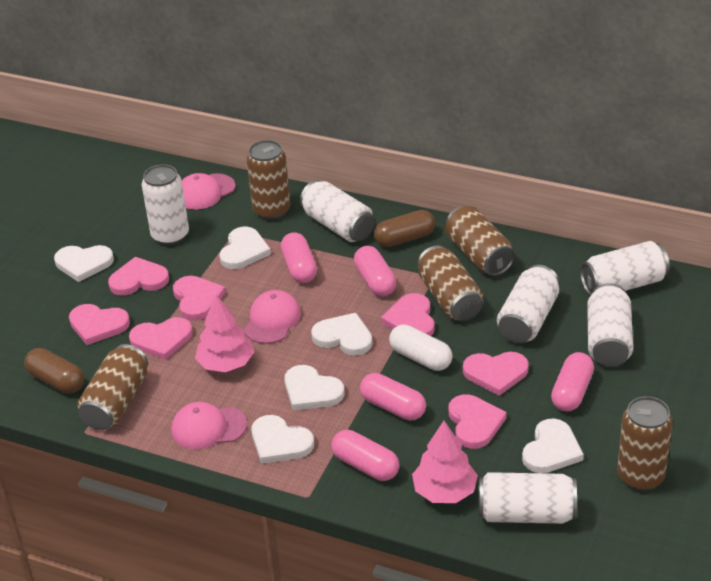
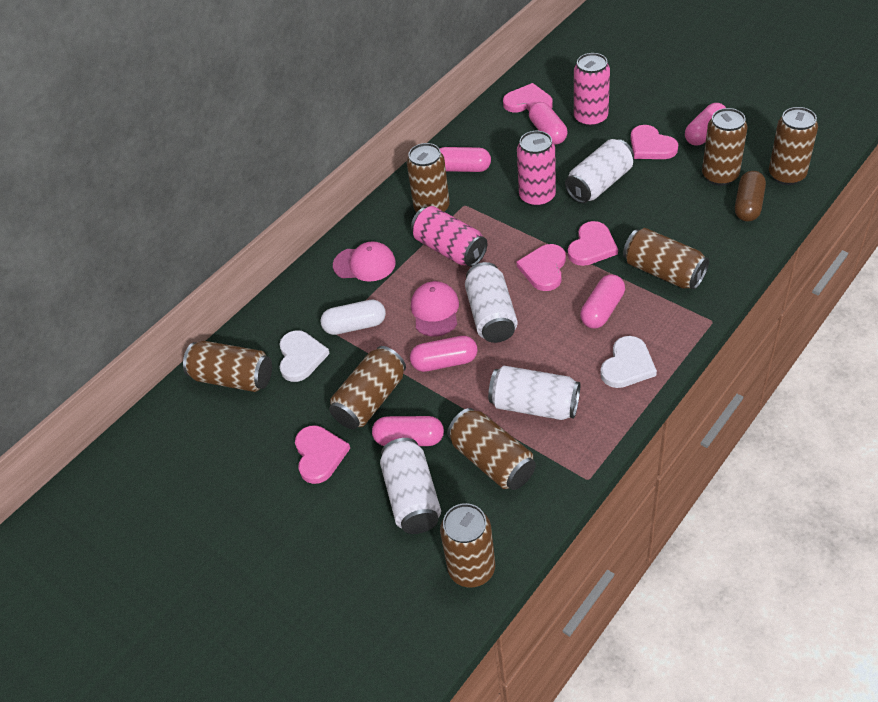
brown can: [77,344,148,430] [247,140,290,220] [417,245,483,321] [445,206,515,276] [617,396,673,491] = 5 -> [183,341,272,392] [329,346,406,429] [407,143,450,212] [440,503,495,587] [447,408,536,490] [623,228,709,290] [702,108,747,186] [769,107,818,185] = 8
brown capsule: [24,348,84,394] [374,210,435,247] = 2 -> [735,171,766,221] = 1
pink can: none = 0 -> [411,206,487,267] [517,131,556,207] [574,53,610,127] = 3
pink cap: [171,402,247,449] [182,173,235,210] [244,290,301,344] = 3 -> [333,241,396,282] [411,281,459,337] = 2
pink capsule: [281,232,317,283] [331,430,399,481] [354,246,396,296] [360,373,426,421] [551,352,594,411] = 5 -> [372,416,444,446] [410,336,477,372] [440,147,491,172] [529,102,567,145] [580,274,625,328] [685,103,726,146] = 6
pink heart: [69,304,130,345] [108,257,169,296] [129,317,193,360] [173,276,226,320] [381,293,434,336] [449,394,507,449] [463,352,529,396] = 7 -> [295,425,350,484] [503,83,553,113] [517,244,566,291] [568,221,618,266] [630,125,678,159] = 5
pink tree: [195,295,254,372] [412,421,478,503] = 2 -> none = 0
white can: [142,164,189,245] [300,180,375,242] [479,472,577,524] [497,265,559,343] [580,241,670,296] [587,283,633,367] = 6 -> [380,438,441,534] [465,262,518,343] [488,366,580,420] [565,139,634,203] = 4
white heart: [54,245,114,282] [219,227,271,269] [251,415,314,464] [284,365,345,410] [311,313,372,356] [522,418,584,473] = 6 -> [279,330,330,382] [600,336,657,388] = 2

